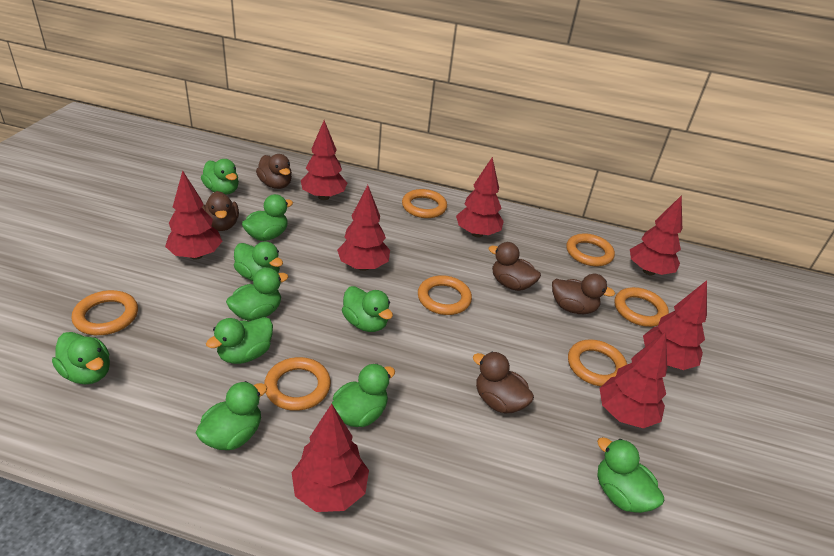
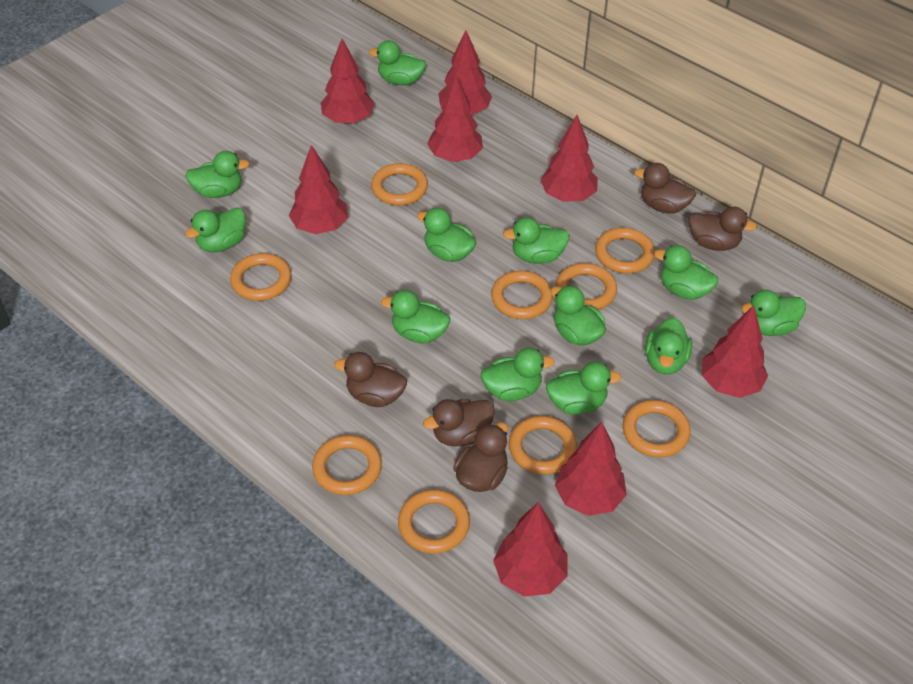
green duck: [52,332,110,385] [196,381,267,450] [201,159,239,195] [206,317,273,364] [226,268,288,321] [234,241,283,281] [242,194,293,241] [332,364,395,427] [342,286,393,332] [597,437,664,513] = 10 -> [185,151,250,198] [185,208,246,252] [369,40,426,86] [381,290,450,343] [417,208,476,262] [481,348,554,401] [503,217,570,264] [546,362,621,415] [551,285,606,345] [645,317,692,375] [654,245,718,300] [741,289,806,336] = 12
orange ring: [72,290,138,335] [264,357,331,411] [402,189,447,218] [418,275,472,315] [566,233,615,266] [568,339,627,386] [614,287,669,327] = 7 -> [230,253,292,301] [312,435,382,495] [371,163,428,205] [398,489,470,554] [491,271,553,319] [509,416,577,474] [556,263,617,310] [595,228,655,273] [623,400,691,457] = 9

